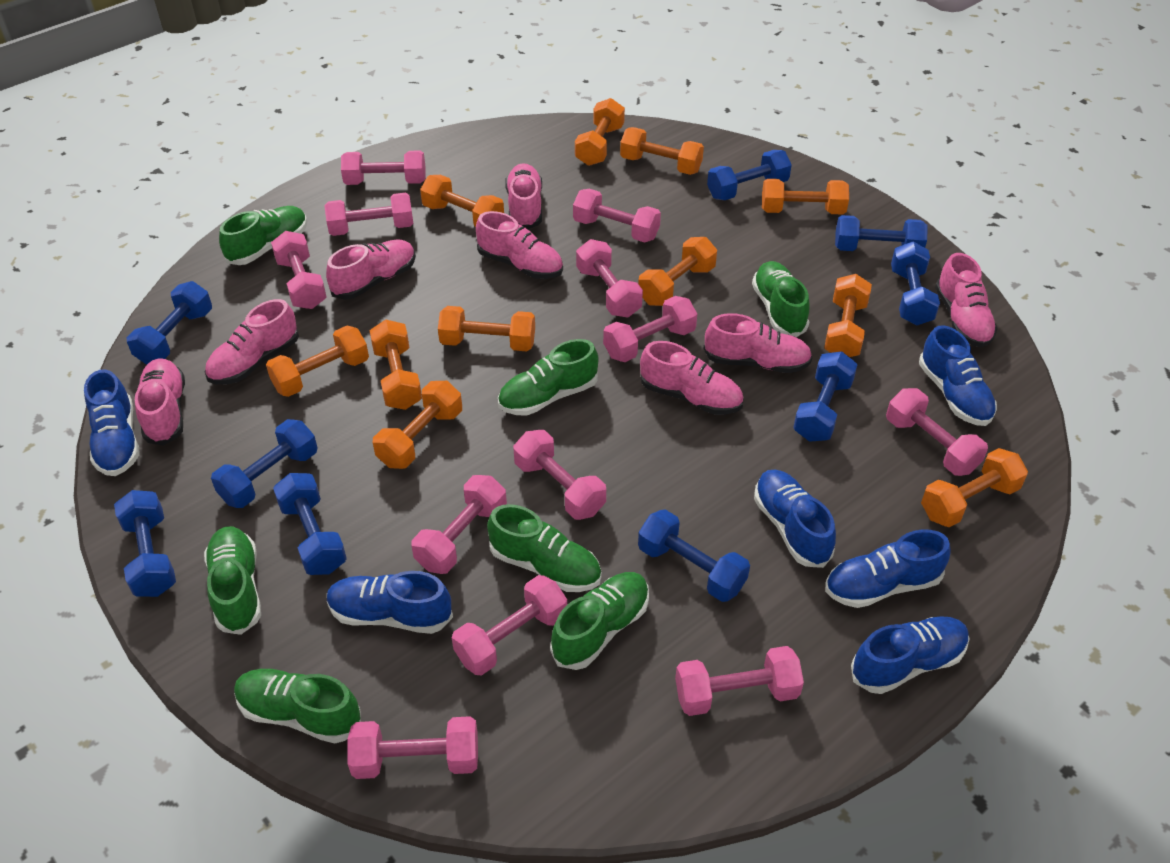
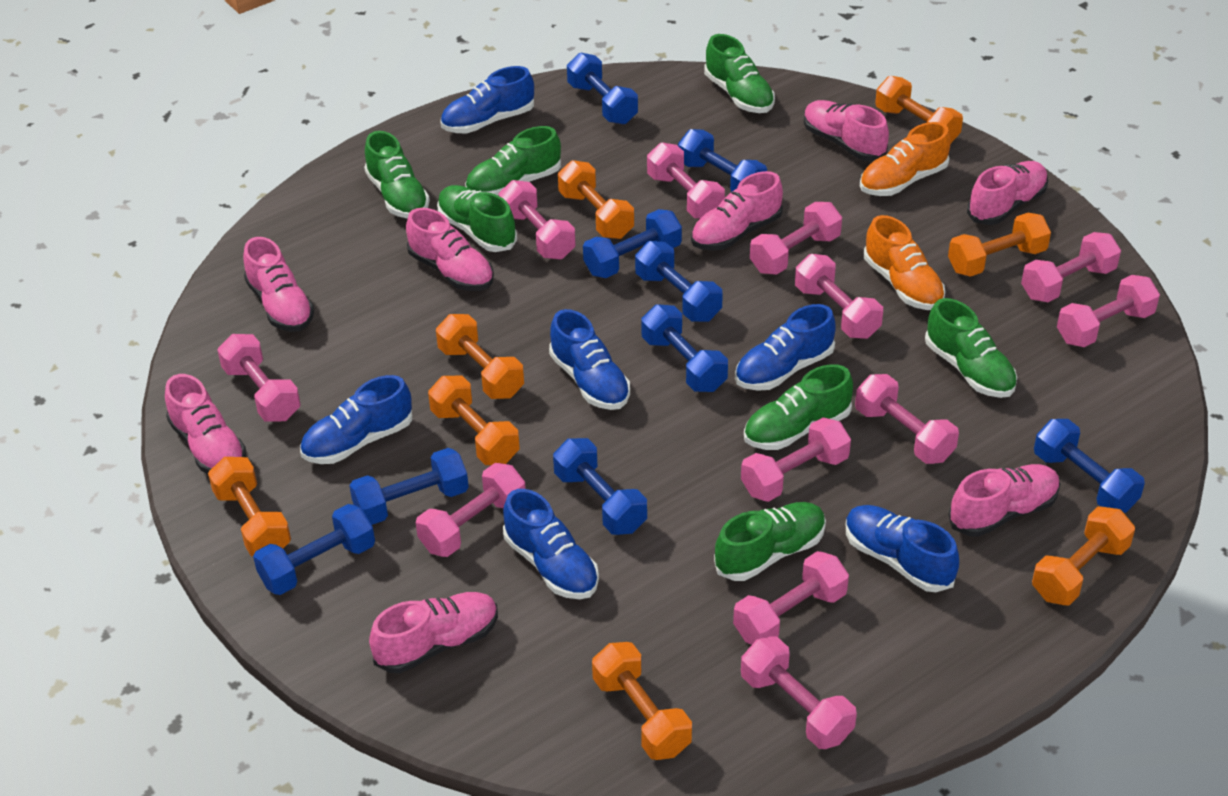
orange dumbbell: [266,326,369,397] [370,320,422,410] [373,381,462,469] [420,175,504,227] [438,306,535,351] [575,98,625,166] [620,127,704,175] [638,237,717,306] [762,179,849,214] [824,274,872,357] [921,448,1028,527] = 11 -> [208,457,291,556] [428,375,520,465] [436,314,524,399] [558,160,634,239] [592,642,692,760] [875,76,963,143] [948,213,1051,277] [1032,506,1135,605] = 8
orange shoe: none = 0 -> [860,122,951,196] [864,215,945,310] = 2

